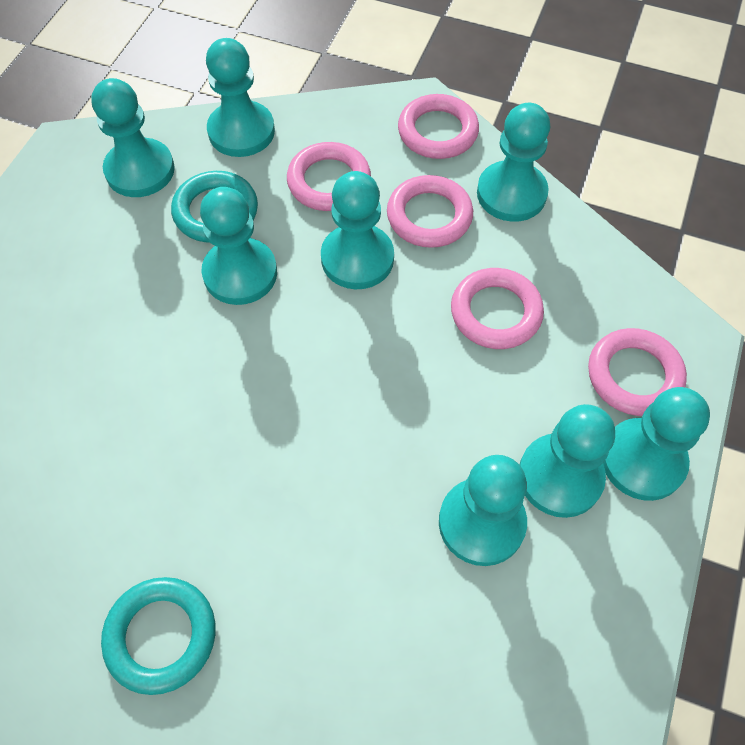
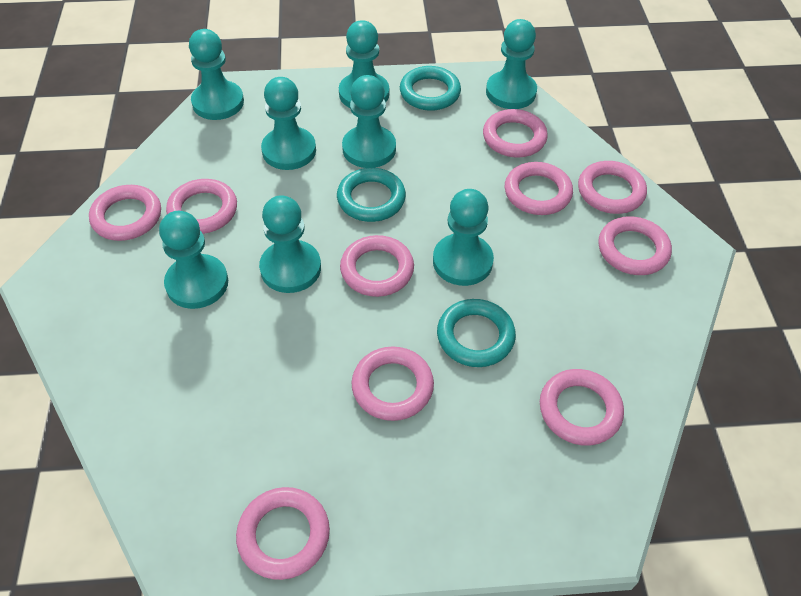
pink ring: [287,142,371,211] [387,175,473,248] [398,94,479,159] [451,268,544,349] [588,328,687,416] = 5 -> [89,185,161,241] [166,179,237,234] [236,487,330,580] [340,235,414,297] [351,347,434,421] [483,109,548,158] [505,162,573,215] [540,369,624,446] [578,161,647,214] [598,216,672,275] = 10
turquoise ring: [101,577,215,695] [171,171,258,243] = 2 -> [337,168,406,222] [400,66,461,111] [437,299,516,367] = 3

